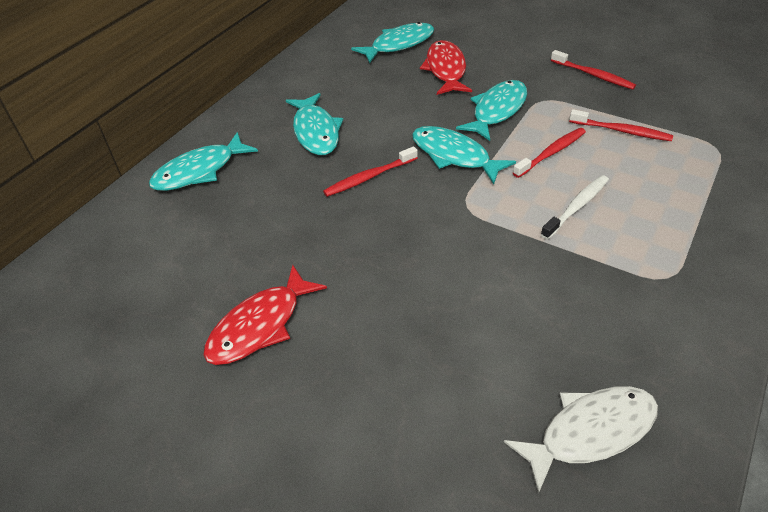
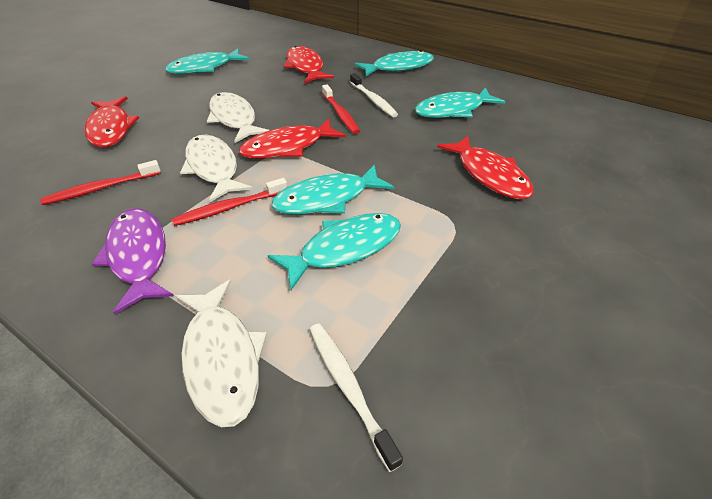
purple fish: none = 0 -> [92,208,174,315] = 1
red fish: [203,265,327,365] [420,40,472,95] = 2 -> [85,96,139,147] [239,119,346,159] [283,46,334,83] [437,136,533,200] = 4
red toothbrush: [323,146,418,197] [513,128,586,178] [551,50,636,90] [569,109,673,141] = 4 -> [40,160,161,205] [172,178,287,226] [322,85,360,134] = 3
white fish: [504,386,658,494] = 1 -> [175,279,267,427] [180,135,252,202] [207,92,270,143] = 3
white toothbrush: [541,175,609,240] = 1 -> [310,323,403,472] [350,73,398,117] = 2

